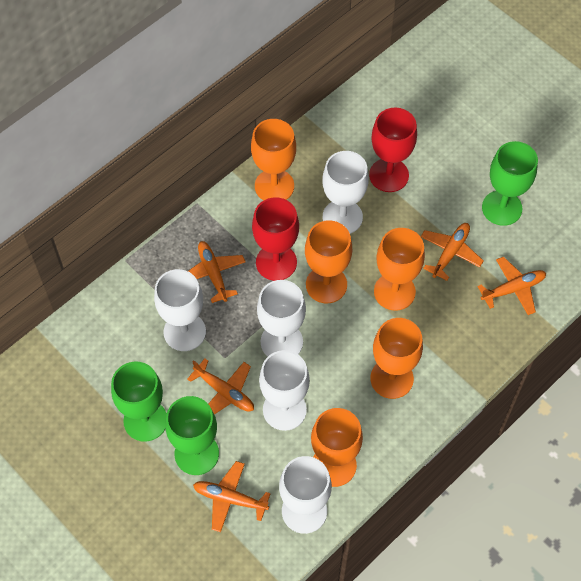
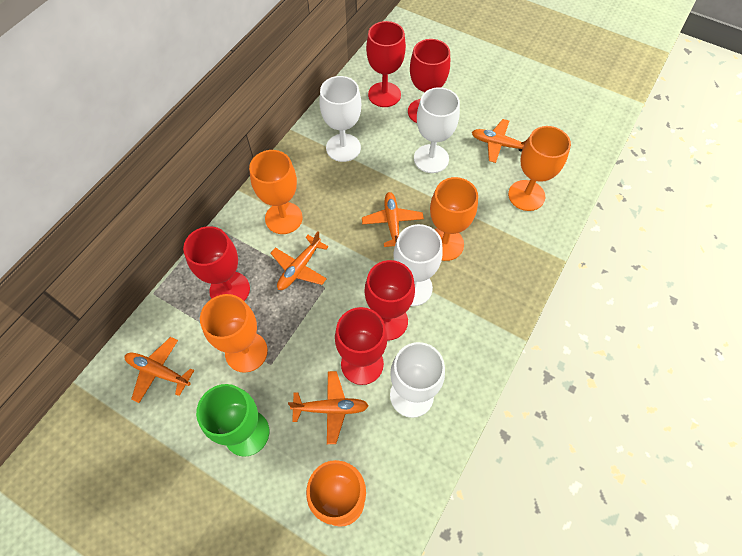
green goblet: [111,362,167,442] [165,396,219,475] [482,141,538,226] = 3 -> [196,384,269,457] = 1
red goblet: [252,197,299,281] [369,108,417,192] = 2 -> [183,226,250,301] [335,307,387,385] [365,260,415,341] [366,21,406,107] [408,39,450,123] = 5
white goblet: [154,269,206,351] [257,280,306,357] [259,350,310,431] [279,456,332,534] [322,151,369,234] = 5 -> [319,76,361,162] [390,342,445,418] [393,224,443,306] [414,87,460,173] = 4

